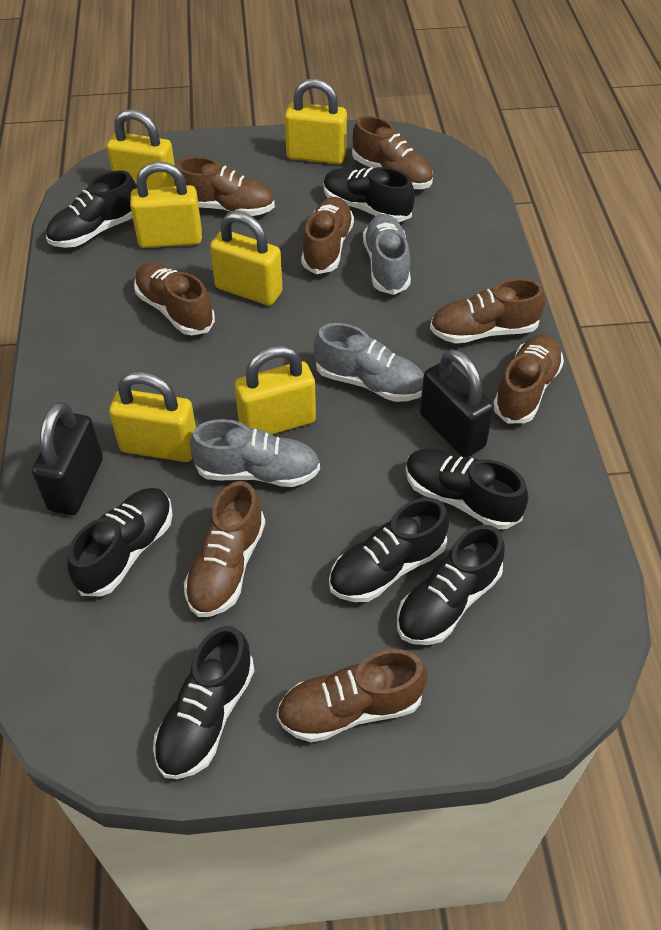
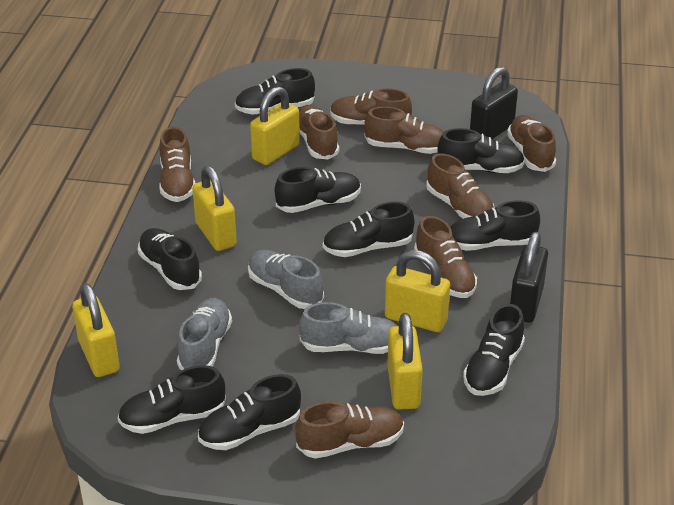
black shoe: [46,170,137,248] [67,488,173,597] [153,626,254,779] [323,167,415,222] [329,498,449,602] [397,525,505,645] [405,449,528,529] = 7 -> [118,365,226,434] [138,228,202,290] [198,374,301,450] [235,68,315,115] [275,167,361,213] [323,202,414,257] [437,128,525,173] [450,200,540,251] [463,304,525,396] = 9
yellow padlock: [107,109,175,188] [109,371,196,462] [130,161,202,248] [210,211,283,306] [235,345,316,435] [285,78,347,164] = 6 -> [72,283,120,377] [192,166,237,251] [250,87,300,165] [385,250,450,332] [387,313,423,410] = 5

